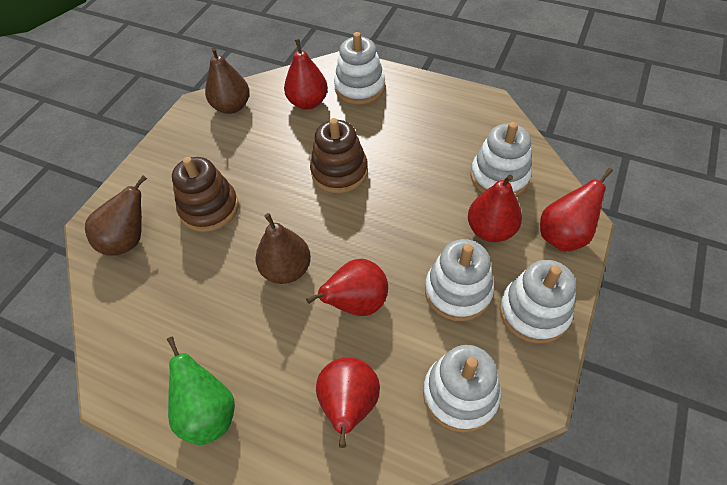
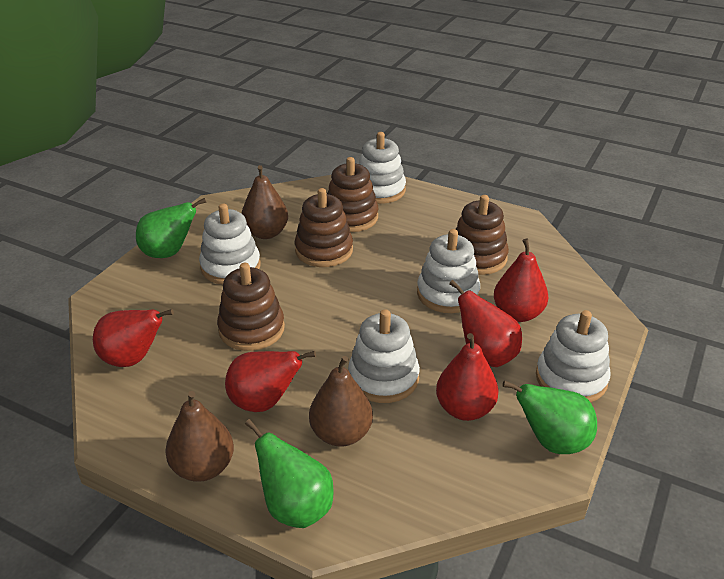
brown stacking toy: [172,157,239,232] [310,118,368,193] = 2 -> [217,263,285,351] [295,188,353,267] [327,157,378,232] [456,195,509,275] = 4
green pear: [167,336,235,445] = 1 -> [136,198,206,258] [245,419,334,528] [502,380,597,454] = 3

